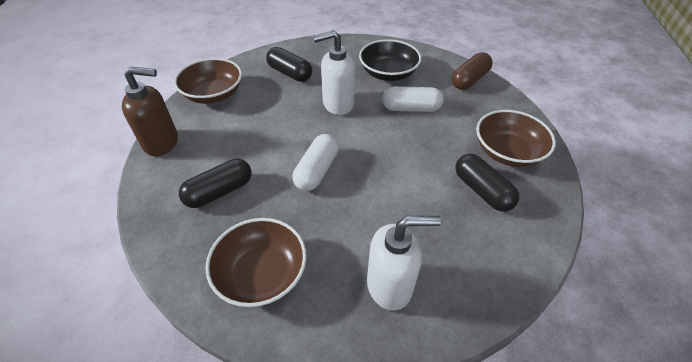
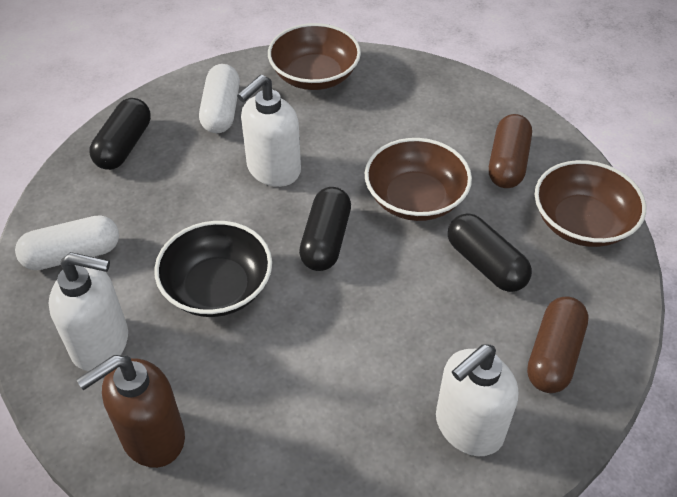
brown capsule: [452,52,493,90] = 1 -> [489,114,532,188] [527,296,589,393] = 2
white soap dispenser: [313,30,355,115] [367,216,441,310] = 2 -> [49,252,128,371] [237,75,301,187] [436,344,518,456] = 3

